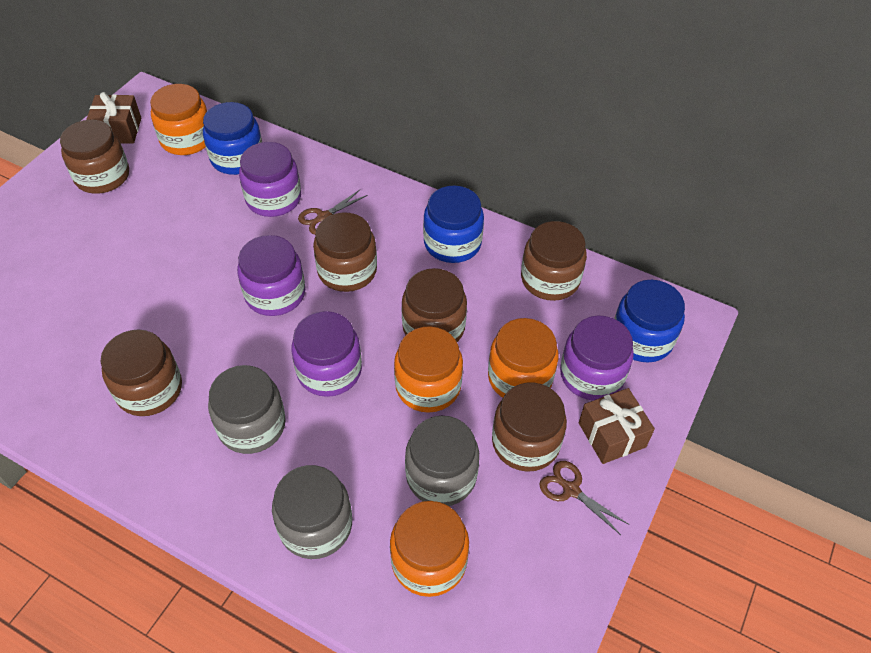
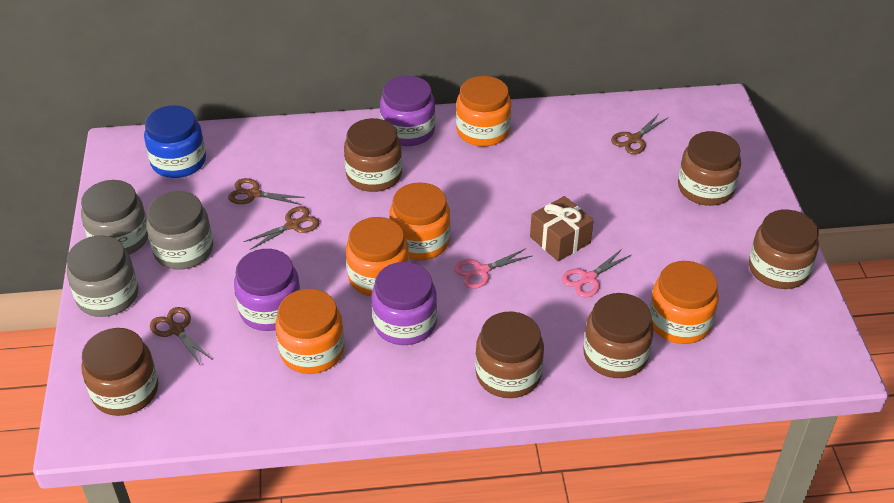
blue jar: [203,102,262,175] [423,185,484,263] [614,280,685,362] = 3 -> [144,105,206,178] = 1
brown gift: [86,92,141,143] [579,388,655,464] = 2 -> [530,196,594,261] = 1
brown scissors: [298,190,368,235] [539,461,630,535] = 2 -> [150,307,213,366] [228,178,305,205] [244,206,319,250] [611,114,668,154] = 4
orange jar: [150,84,207,155] [390,501,469,597] [394,326,463,413] [488,318,558,398] = 4 -> [275,289,344,374] [346,217,409,297] [389,182,450,260] [456,76,511,147] [649,261,719,344] = 5
pink scissors: none = 0 -> [454,248,532,289] [562,249,631,297] = 2
purple jar: [237,235,305,316] [239,142,301,217] [291,311,362,397] [560,316,634,400] = 4 -> [234,249,301,331] [371,262,437,345] [380,76,435,146] = 3

